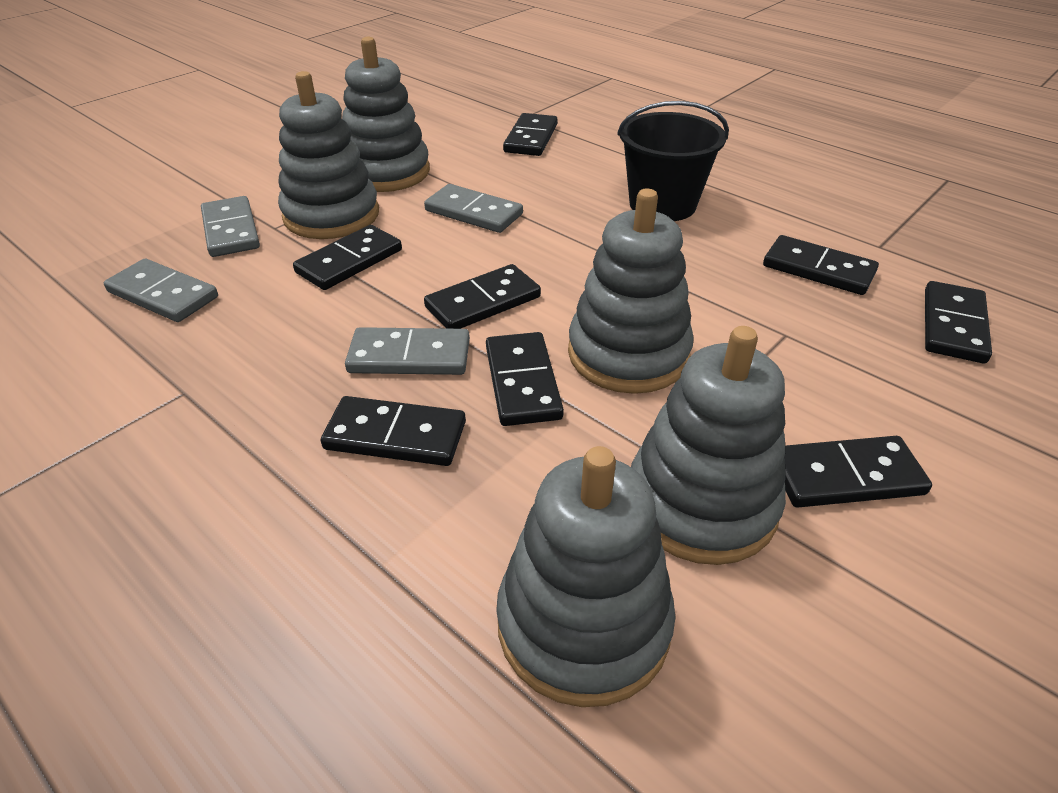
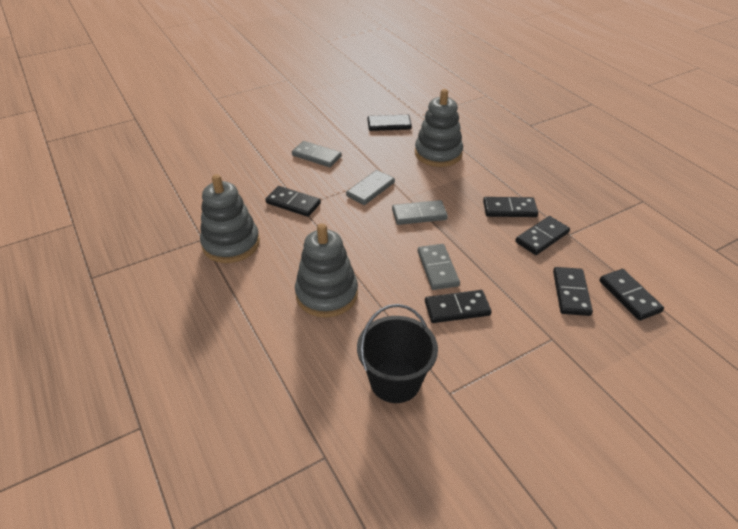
black domino: [293,225,402,290] [321,396,466,466] [424,264,541,329] [486,332,564,426] [503,113,557,156] [763,235,879,295] [784,436,932,507] [925,281,992,363] = 8 -> [265,186,321,217] [367,115,412,131] [425,290,492,323] [483,197,538,217] [515,216,570,255] [553,267,593,316] [599,269,664,321] = 7
grey stacking toy: [278,71,379,239] [342,37,430,192] [496,446,675,707] [568,189,694,394] [631,326,786,565] = 5 -> [200,174,260,263] [295,223,358,317] [415,89,463,167] = 3

